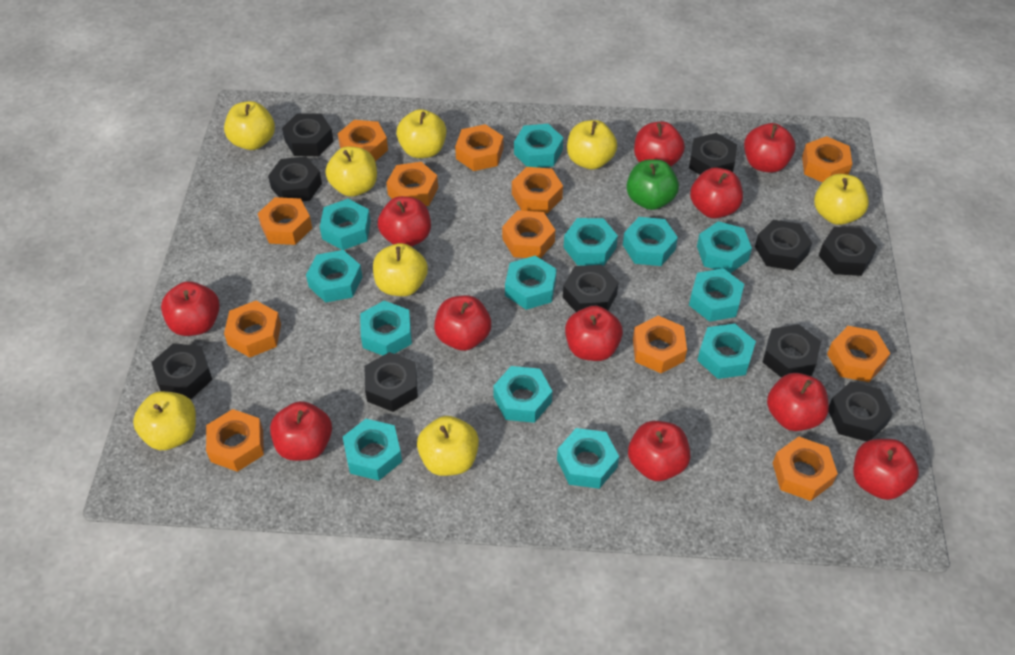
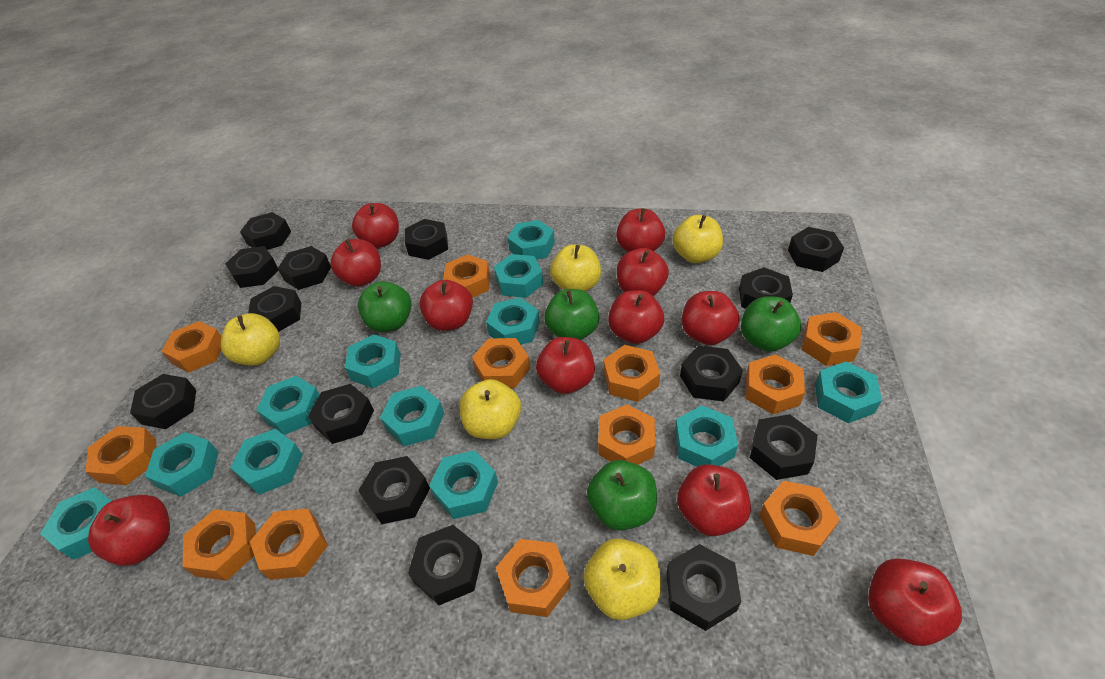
black nut: [151,343,213,399] [268,157,322,201] [282,113,333,156] [364,352,418,412] [563,265,619,312] [689,133,737,175] [755,220,812,270] [763,324,821,378] [818,227,877,276] [828,381,893,442] = 10 -> [130,374,196,429] [225,246,278,288] [240,212,291,250] [248,286,301,332] [278,246,331,290] [308,384,374,444] [358,456,430,524] [405,219,448,260] [408,525,482,605] [667,544,741,631] [680,346,743,401] [739,267,793,309] [750,414,818,480] [788,227,844,272] = 14
green apple: [626,159,679,210] = 1 -> [358,281,412,332] [544,289,600,340] [587,460,657,531] [741,296,801,352] = 4
turquoise nut: [306,250,362,303] [320,199,371,250] [343,419,402,481] [360,301,412,356] [493,366,552,423] [505,256,557,310] [514,124,563,168] [557,428,619,489] [564,218,618,266] [623,217,678,266] [689,268,744,322] [697,221,752,273] [697,323,756,379] = 13 -> [40,487,112,560] [145,432,219,497] [230,429,303,495] [256,376,320,435] [345,334,401,388] [380,386,444,446] [429,450,498,519] [486,297,540,344] [494,254,543,298] [508,220,555,260] [675,405,738,467] [815,361,882,423] = 12
yellow apple: [133,391,196,450] [224,101,275,150] [326,146,377,197] [373,243,428,296] [396,109,446,158] [417,416,479,476] [567,120,617,170] [814,174,869,225] = 8 -> [221,313,280,366] [460,379,521,439] [550,244,601,291] [584,538,661,620] [673,215,723,263] = 5

